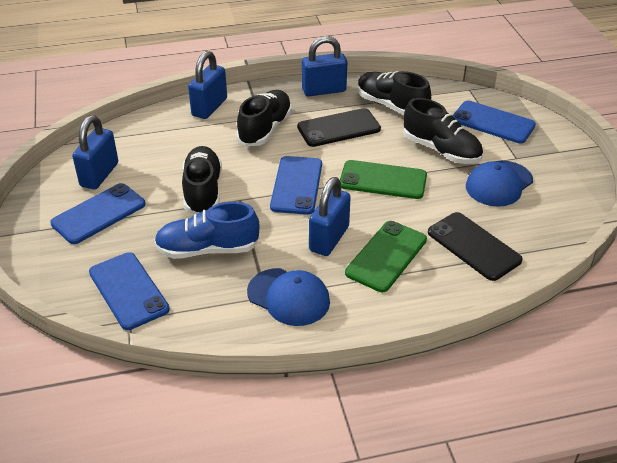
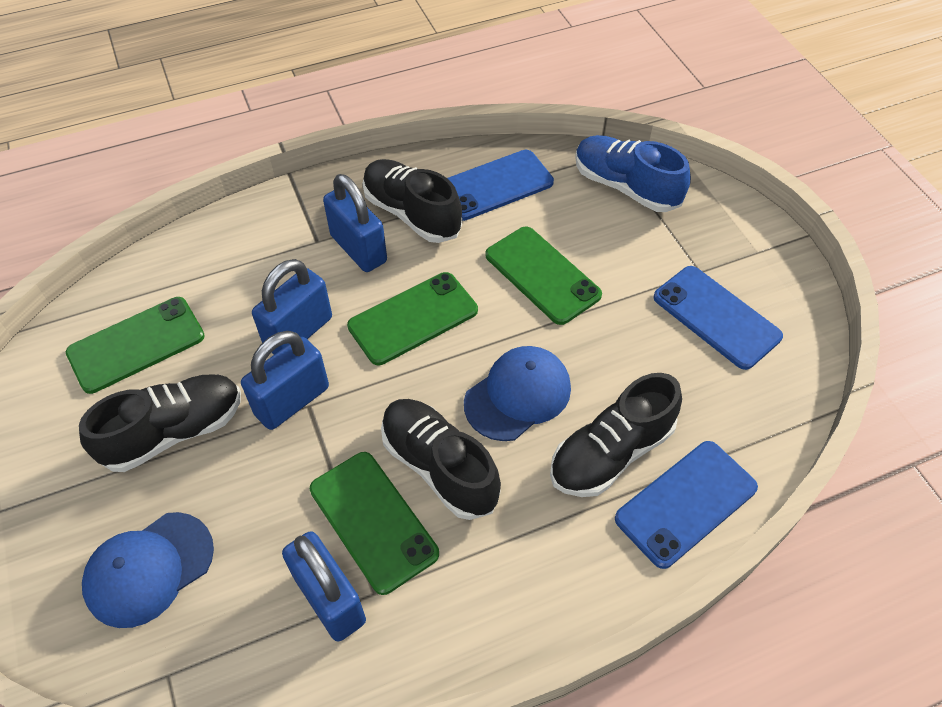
black phone: [297,108,381,147] [428,212,523,281] = 2 -> none = 0
blue phone: [50,183,145,244] [89,252,170,330] [270,156,322,215] [452,101,536,143] = 4 -> [447,150,554,221] [615,441,758,569] [653,266,783,370] = 3
green phone: [340,160,427,199] [345,221,427,292] = 2 -> [66,297,205,394] [310,452,439,595] [347,272,478,365] [486,227,602,325] = 4

